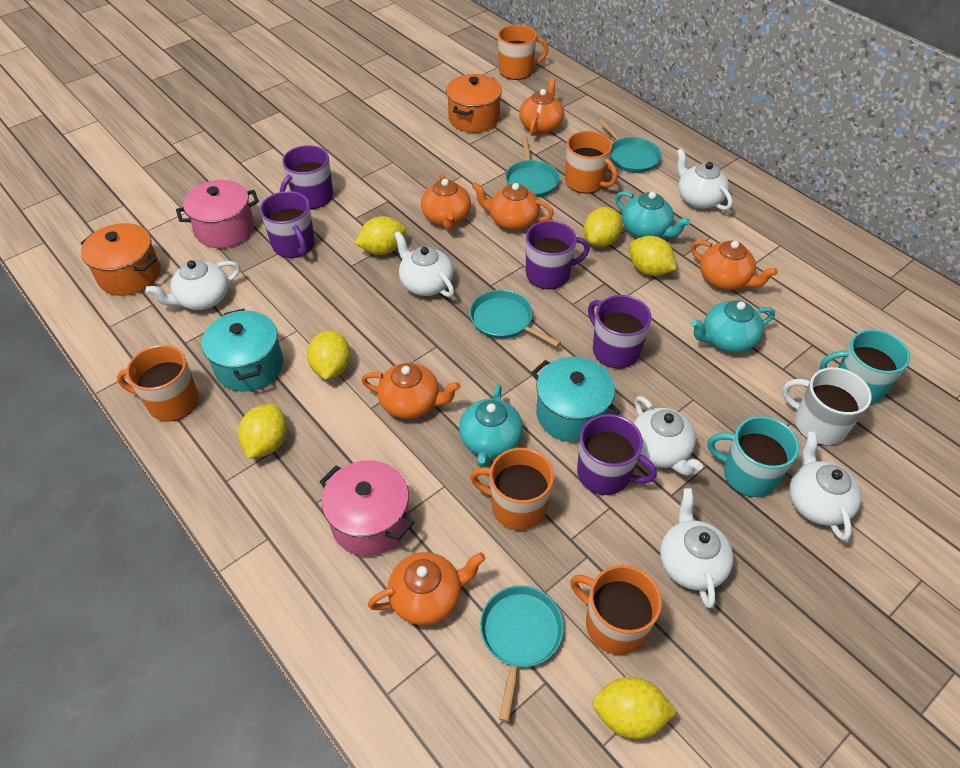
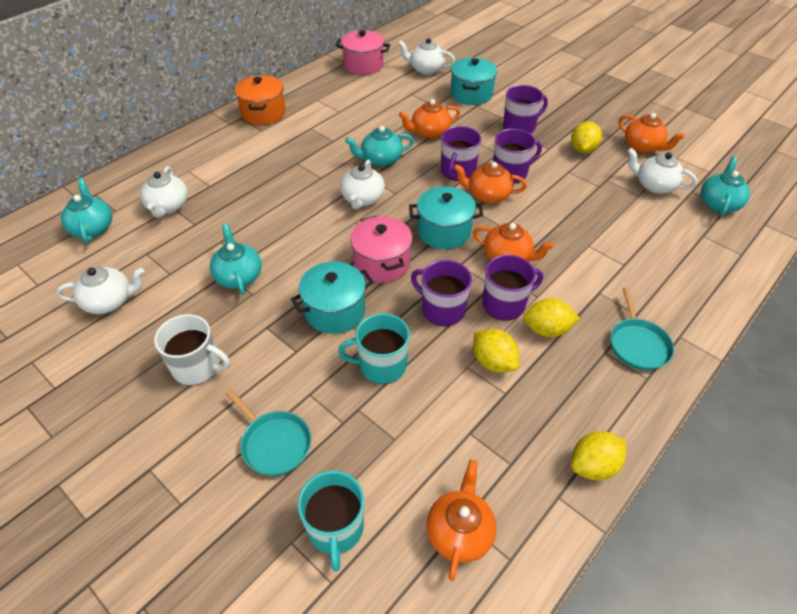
orange mug: [117,345,199,421] [470,448,554,531] [498,24,548,80] [565,131,617,194] [570,565,662,655] = 5 -> none = 0
orange pot: [81,223,161,296] [446,74,502,133] = 2 -> [235,75,285,125] = 1
orange teapot: [361,363,461,419] [368,552,485,625] [421,173,471,230] [472,182,554,231] [519,77,564,136] [691,240,778,290] = 6 -> [399,99,460,139] [426,460,496,581] [454,162,527,204] [473,223,554,261] [619,113,685,153] = 5
turquoise pan: [470,290,561,347] [480,586,564,722] [505,137,559,198] [598,119,661,173] = 4 -> [226,390,311,476] [611,287,674,370] = 2
turquoise pot: [202,308,283,392] [531,357,620,442] = 2 -> [291,262,373,334] [409,186,483,249] [451,57,497,105] = 3
turquoise teapot: [459,384,523,467] [615,191,690,238] [691,300,775,353] = 3 -> [61,178,112,243] [210,223,262,295] [345,126,414,166] [701,157,750,216] = 4
white teapot: [146,260,240,310] [394,231,454,297] [633,396,703,476] [660,488,734,608] [677,148,733,210] [789,431,861,541] = 6 -> [56,267,144,314] [140,166,188,218] [340,160,385,209] [398,38,455,75] [628,148,697,194] = 5
yellow lemon: [238,404,287,459] [307,330,351,380] [354,216,406,255] [583,207,622,247] [592,677,677,739] [629,236,677,276] = 6 -> [474,329,519,373] [523,298,580,337] [571,121,602,153] [571,431,626,480] = 4

